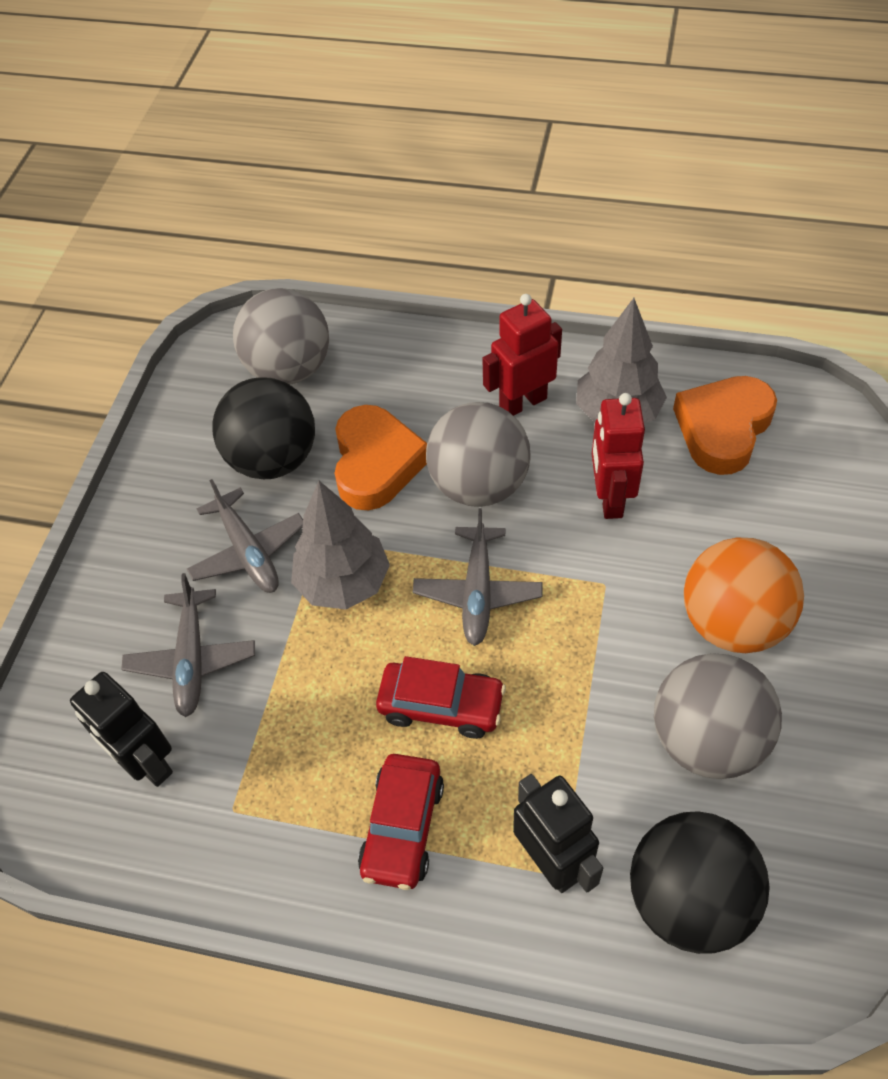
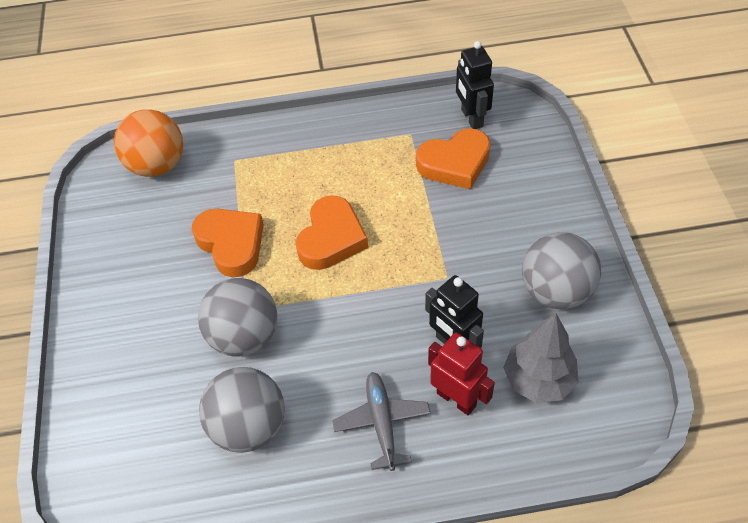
black ball: [212,377,315,479] [630,811,770,954] = 2 -> none = 0
grey plane: [121,573,255,717] [187,479,303,593] [413,508,543,646] = 3 -> [332,372,431,471] = 1
grey tree: [291,481,390,610] [576,298,667,424] = 2 -> [503,313,578,403] = 1
orange heart: [334,405,427,510] [673,376,777,475] = 2 -> [192,209,264,277] [296,196,368,270] [416,128,490,190] = 3
red car: [358,754,444,890] [376,656,506,739] = 2 -> none = 0
red robot: [482,294,562,416] [592,393,645,519] = 2 -> [428,333,495,415] = 1

